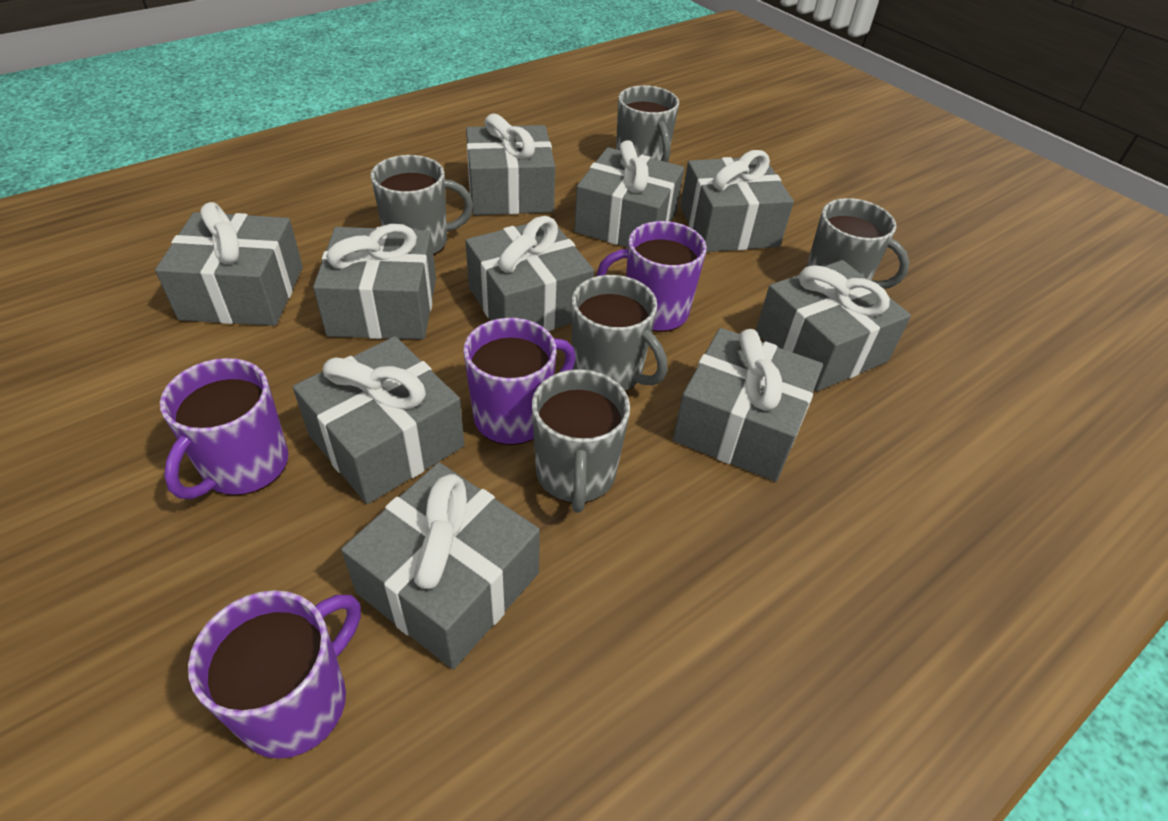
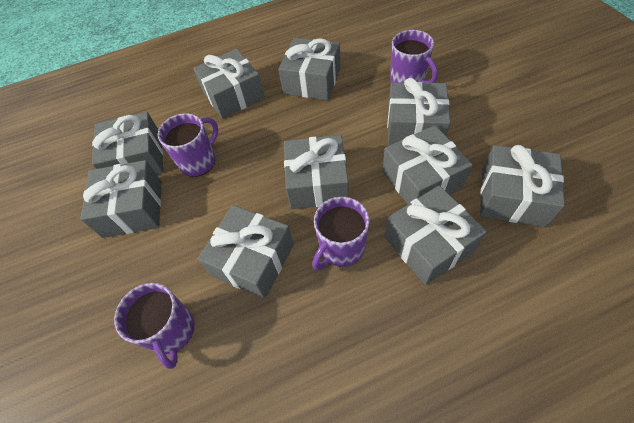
grey mug: [370,155,473,255] [532,369,630,513] [572,275,667,392] [616,85,679,162] [806,198,910,289] = 5 -> none = 0

